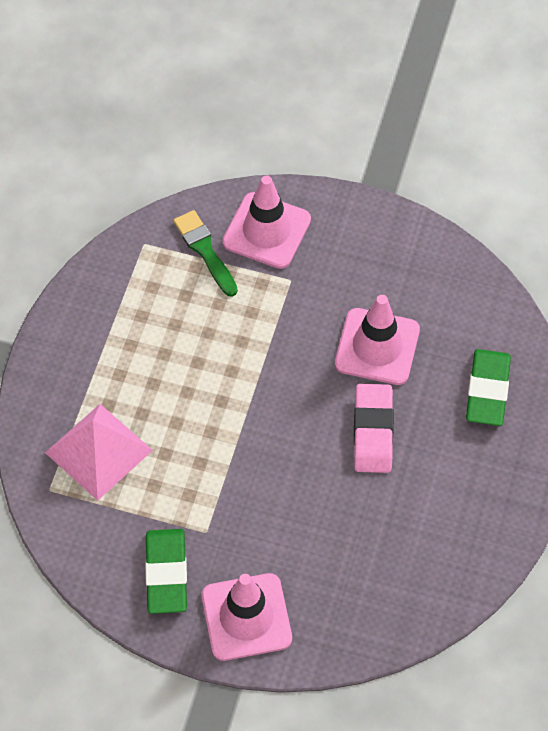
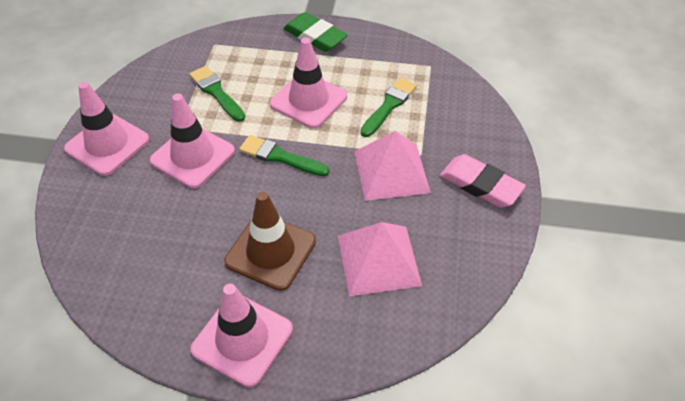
brown traffic cone: none = 0 -> [224,192,316,291] = 1
green brush: [173,210,238,297] = 1 -> [189,66,245,122] [239,135,329,176] [360,78,417,137] = 3
green eraser: [145,529,187,614] [466,349,511,426] = 2 -> [283,12,348,52] = 1
pink pyramid: [45,404,153,501] = 1 -> [338,222,422,296] [354,131,431,201] = 2
pink traffic cone: [202,573,292,661] [222,176,311,269] [335,295,420,385] = 3 -> [64,82,149,176] [150,94,235,188] [191,284,293,387] [270,38,347,128] = 4

